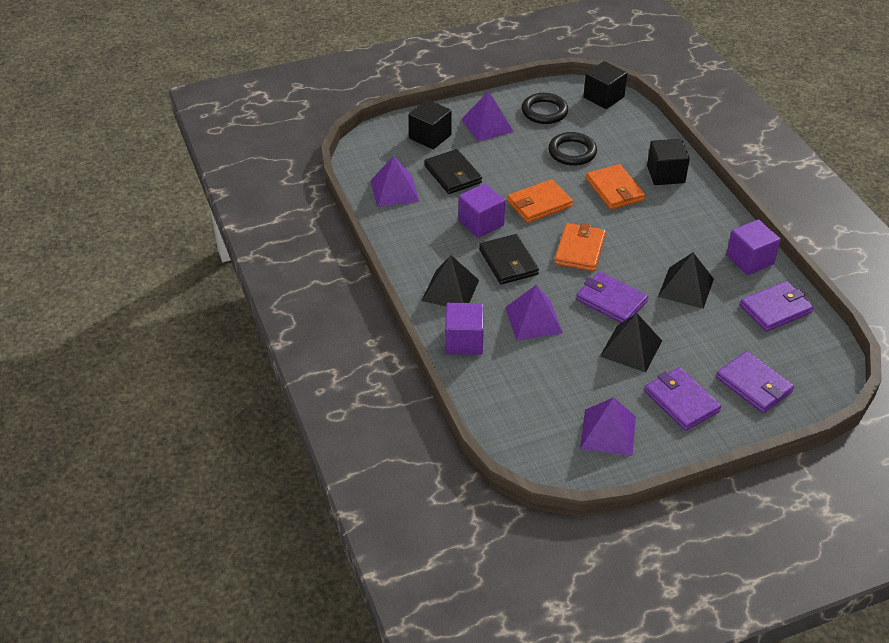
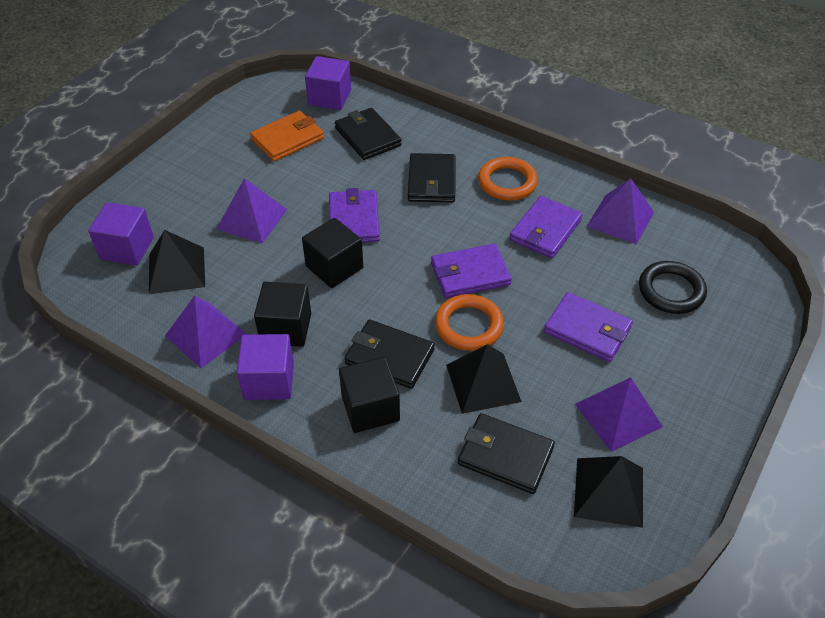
black ring: [522,93,568,124] [548,132,597,166] = 2 -> [639,261,707,314] = 1
black wallet: [424,149,482,194] [479,234,539,285] = 2 -> [335,108,402,160] [344,319,435,389] [408,153,456,202] [458,413,555,494] = 4
orange ring: none = 0 -> [435,294,504,351] [478,157,538,201] = 2
orange wallet: [507,179,573,223] [554,223,606,271] [586,164,645,210] = 3 -> [250,111,324,162] = 1

